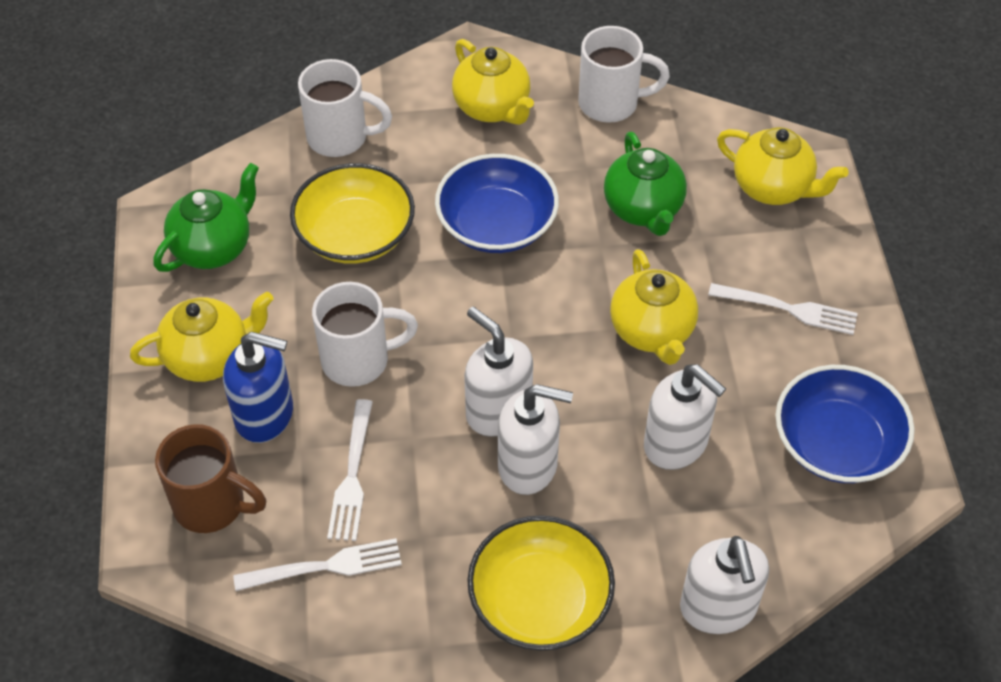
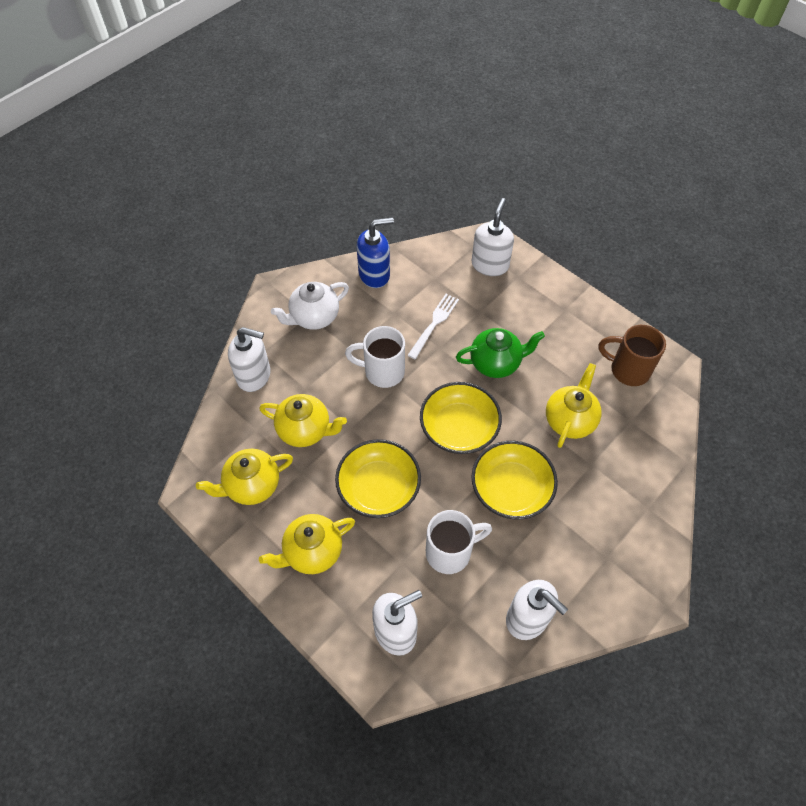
blue bowl: [435,154,559,253] [776,365,915,483] = 2 -> none = 0
green teapot: [153,163,259,272] [604,132,687,236] = 2 -> [456,328,545,378] = 1
white fork: [233,538,402,591] [327,399,373,541] [708,283,858,335] = 3 -> [408,294,459,359] = 1
white mug: [298,59,392,157] [312,282,418,387] [578,26,670,123] = 3 -> [345,326,405,388] [426,510,492,574] = 2
white teapot: none = 0 -> [271,282,349,330] = 1
yellow bowl: [290,163,415,264] [467,515,615,651] = 2 -> [335,439,421,518] [420,382,502,454] [471,441,558,520] = 3

